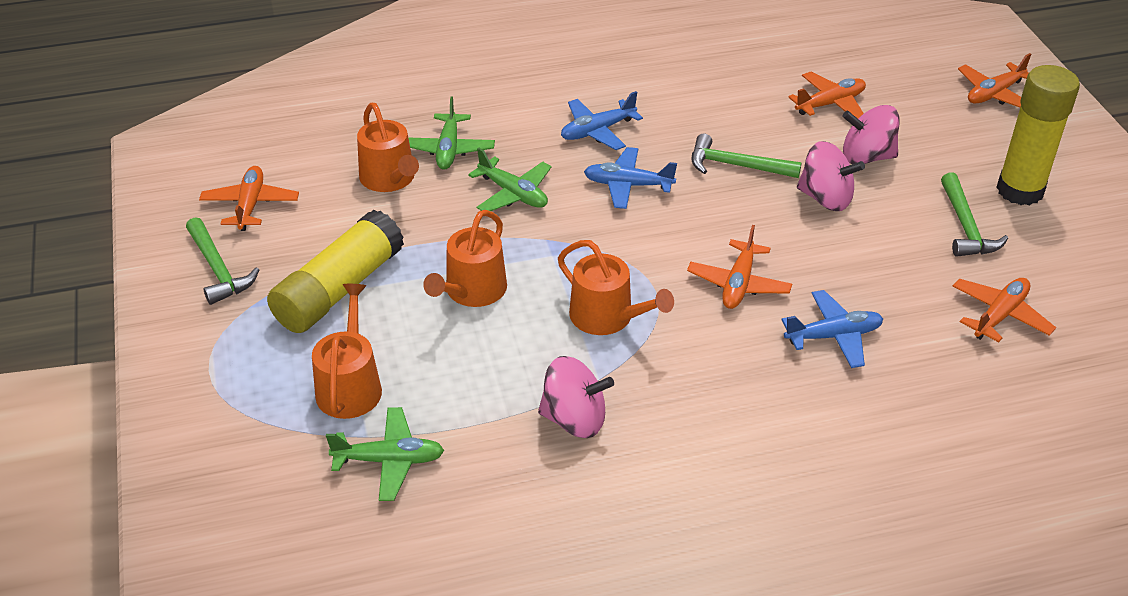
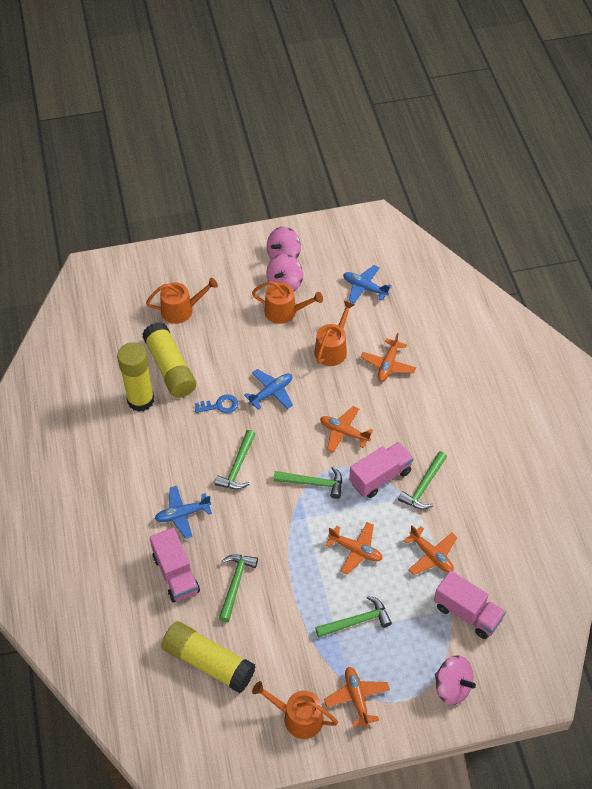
blue key: none = 0 -> [195,394,238,413] = 1
green hammer: [186,217,259,305] [692,133,802,178] [941,172,1008,257] = 3 -> [214,430,256,489] [219,555,258,622] [273,467,342,499] [315,596,392,638] [398,451,447,509] = 5
green plane: [326,407,444,501] [409,96,495,170] [468,148,552,211] = 3 -> none = 0
pink truck: none = 0 -> [150,528,200,602] [349,442,414,498] [434,570,506,639] = 3
yellow glue stick: [267,210,404,333] [996,65,1080,205] = 2 -> [117,343,154,412] [142,322,196,398] [161,621,256,693] = 3

